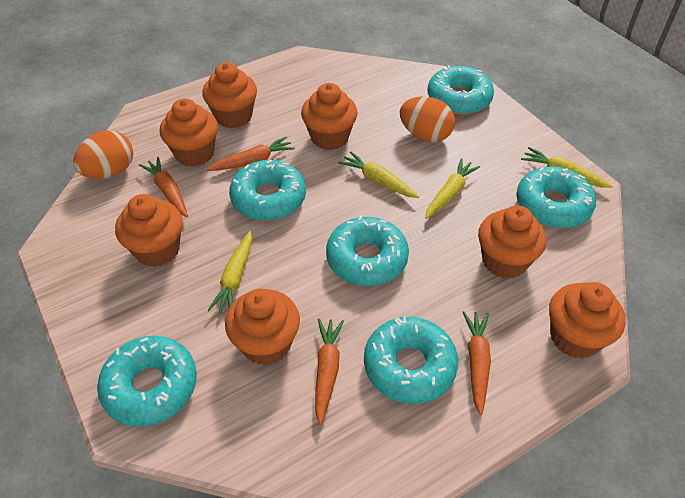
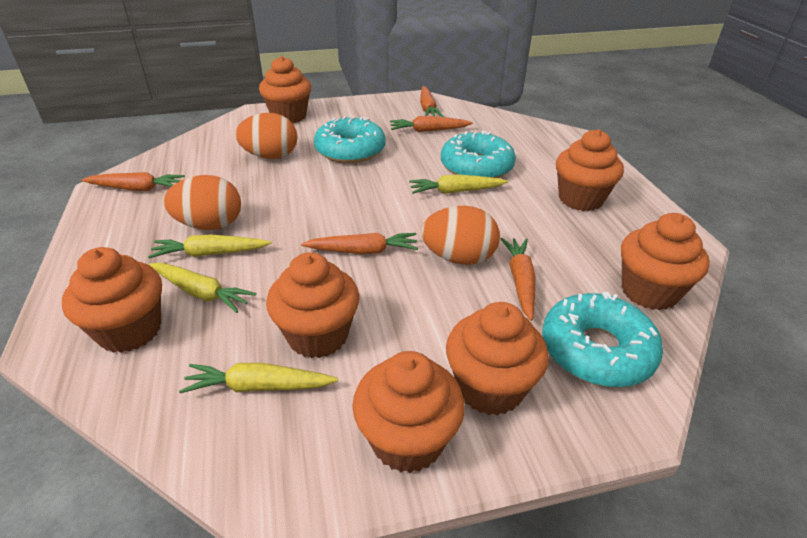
orange carrot: [139,157,188,217] [207,136,295,171] [315,319,344,425] [463,311,491,415] = 4 -> [82,172,185,191] [301,233,418,254] [390,116,473,132] [420,86,444,117] [501,238,535,321] = 5
orange egg: [73,130,133,179] [400,97,455,142] = 2 -> [164,175,241,230] [235,113,298,159] [421,206,500,265] = 3
turquoise donut: [97,336,197,427] [229,160,306,221] [326,215,409,286] [364,316,458,404] [428,65,494,115] [516,167,596,228] = 6 -> [314,116,385,163] [441,131,516,178] [542,292,663,387] = 3

